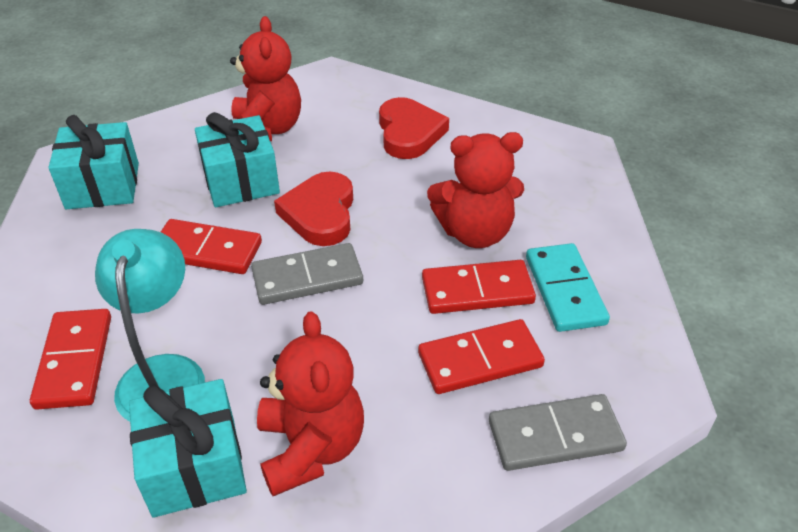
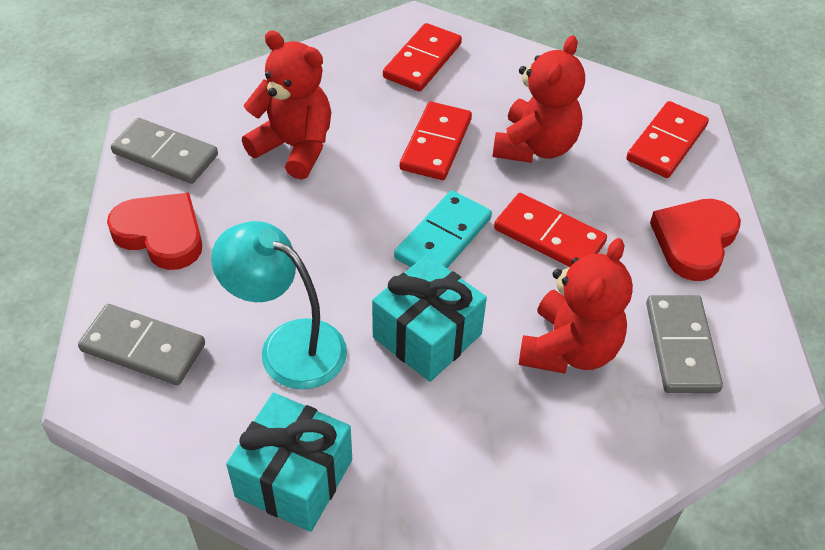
grey domino: [251,243,363,305] [489,394,627,471] = 2 -> [78,304,205,385] [111,118,218,184] [646,295,723,393] = 3
turquoise gift: [48,115,139,209] [129,379,247,518] [195,112,280,207] = 3 -> [226,393,352,532] [372,255,487,382] = 2

